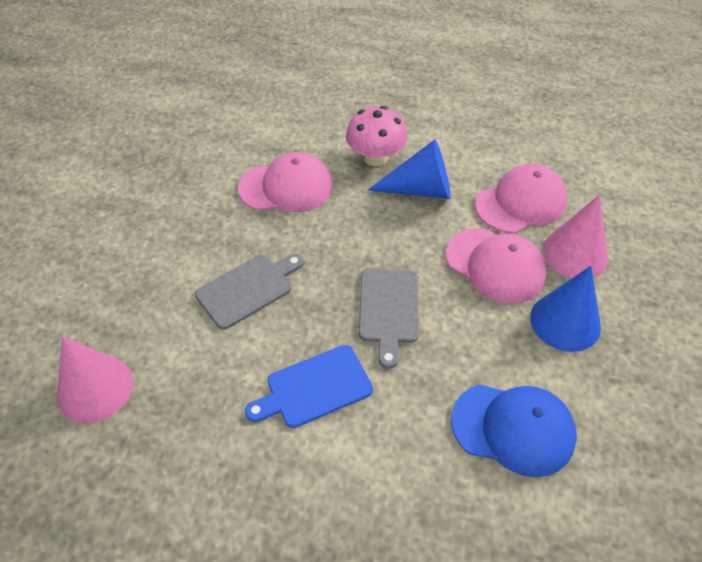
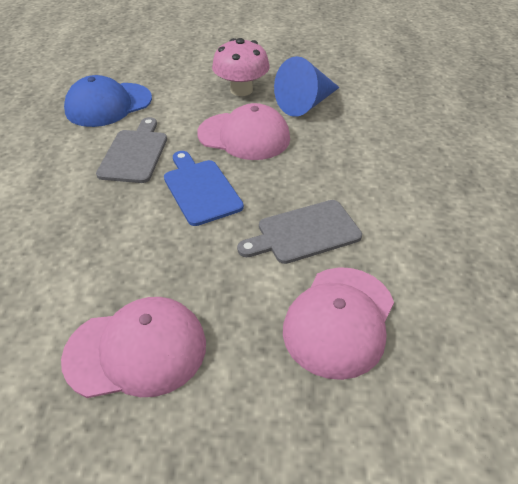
blue cone: [368,139,451,199] [530,266,601,352] = 2 -> [274,56,340,117] = 1
pink cone: [57,336,133,423] [542,195,608,278] = 2 -> none = 0

